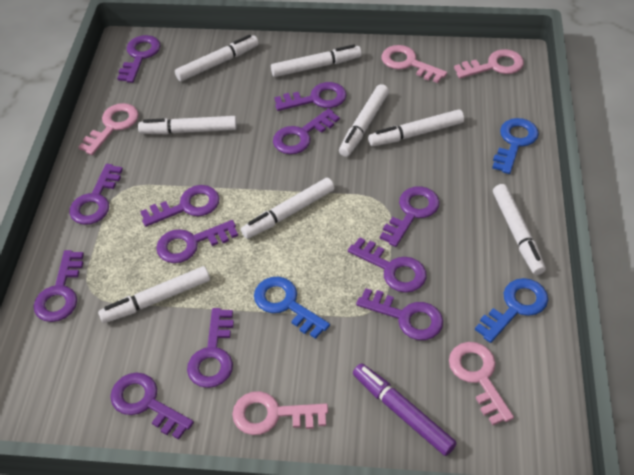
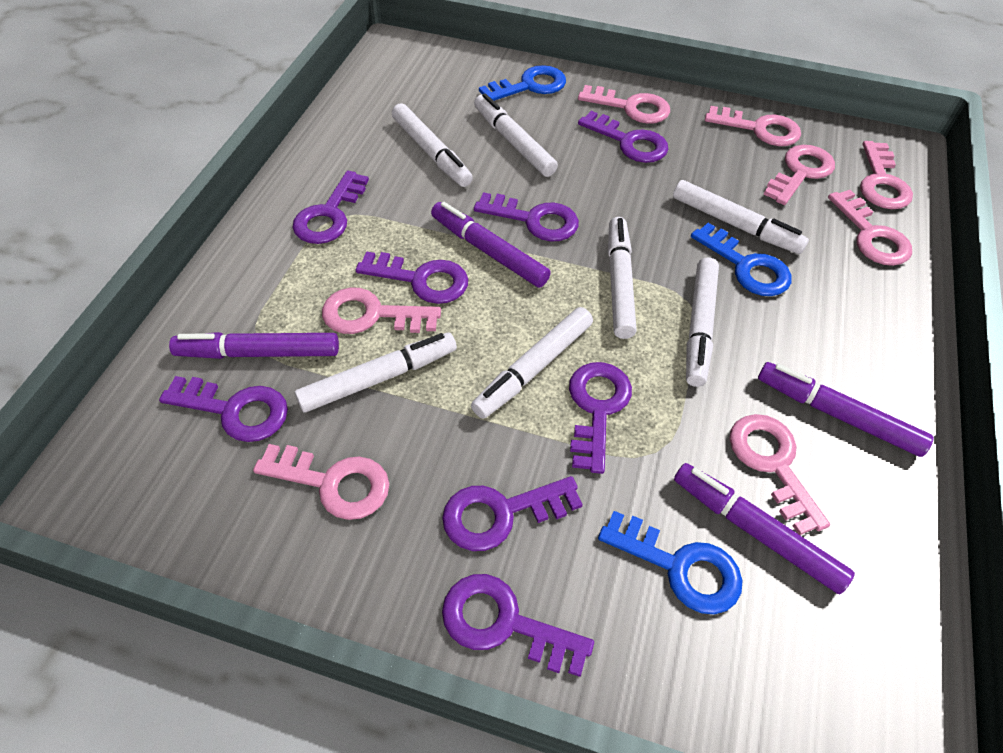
pink key: [79,103,139,155] [232,391,328,435] [382,45,447,83] [449,342,514,425] [454,49,524,79] = 5 -> [253,444,389,520] [322,287,441,334] [578,85,670,124] [705,106,801,146] [729,414,830,535] [763,145,835,205] [828,190,912,266] [860,141,913,209] = 8
purple key: [34,250,84,322] [69,164,123,225] [110,373,194,440] [117,35,161,83] [140,185,220,227] [156,220,238,263] [187,308,234,388] [273,108,340,154] [274,82,347,111] [348,237,427,293] [356,288,443,340] [380,186,440,247] = 12 -> [159,376,288,442] [292,170,369,244] [356,251,468,304] [442,476,583,551] [442,574,594,677] [474,192,579,242] [569,362,632,474] [578,111,668,163] = 8
purple marker: [353,363,457,456] = 1 -> [169,332,339,359] [431,202,551,288] [674,463,855,594] [758,362,934,457] = 4
white marker: [98,266,210,323] [138,116,237,134] [175,35,259,81] [241,178,334,239] [271,45,362,77] [339,84,389,157] [368,109,464,146] [493,184,546,275] = 8 -> [295,332,457,413] [392,103,473,187] [471,307,593,419] [474,93,558,177] [608,217,637,339] [673,180,809,254] [686,258,719,387] = 7

